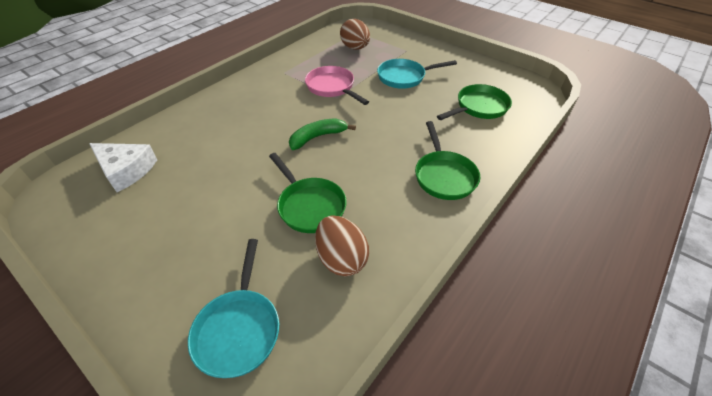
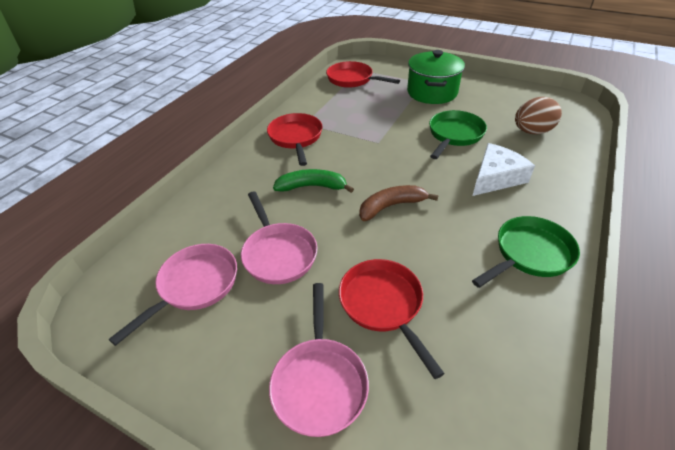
brown banana: none = 0 -> [359,185,438,221] = 1
brown egg: [315,215,369,276] [340,19,370,50] = 2 -> [515,97,562,134] = 1
green pan: [269,153,346,233] [415,121,480,200] [437,84,512,120] = 3 -> [429,110,487,159] [472,216,580,288] = 2
green pot: none = 0 -> [407,50,465,104] = 1
pink pan: [305,66,369,105] = 1 -> [109,244,237,346] [241,191,317,284] [269,283,369,437] = 3
red pan: none = 0 -> [267,113,322,166] [326,61,400,88] [339,259,445,379] = 3
turquoise pan: [188,239,279,378] [377,59,457,89] = 2 -> none = 0

